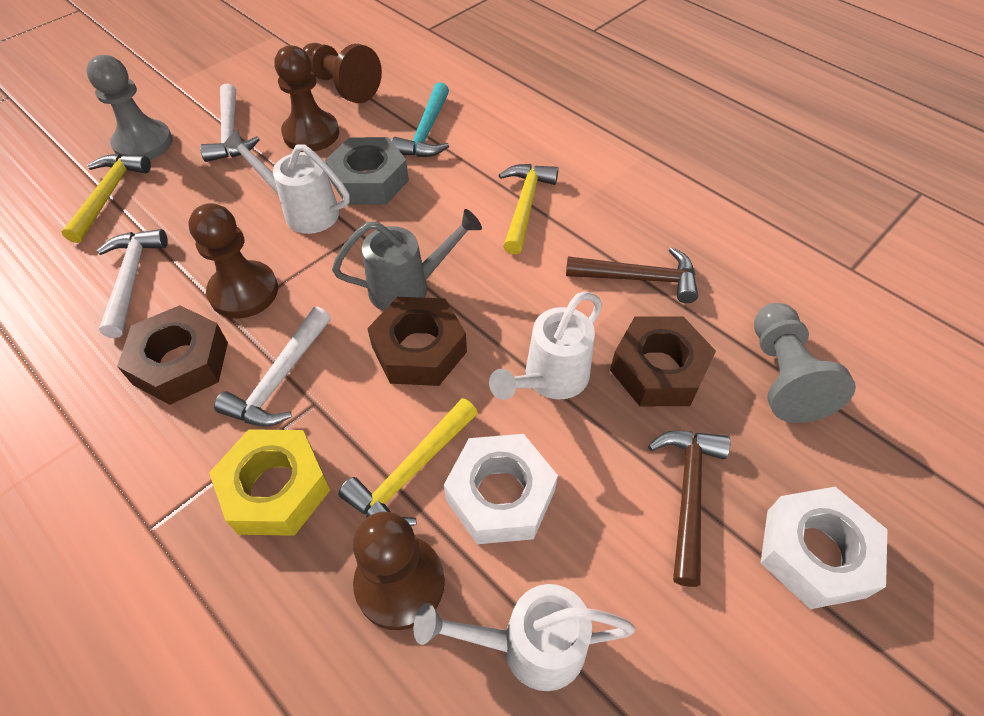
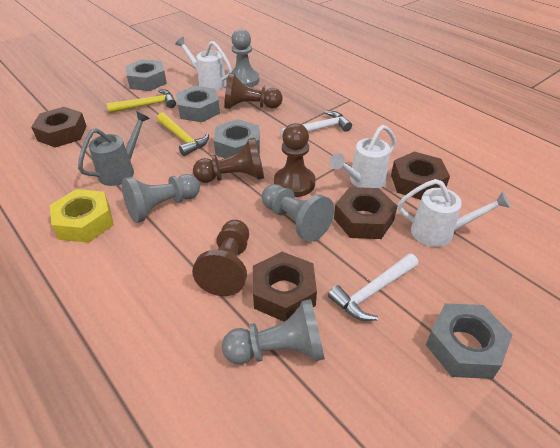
brown hammer: [566,247,698,303] [648,431,731,587] = 2 -> none = 0
brown nut: [117,305,228,405] [367,297,467,386] [610,316,716,406] = 3 -> [31,107,87,148] [253,252,317,322] [334,187,397,239] [391,151,450,200] = 4
grey nut: [325,137,409,205] = 1 -> [125,59,167,91] [176,86,220,122] [214,119,260,158] [426,303,512,379] = 4
grey pawn: [86,55,173,160] [754,303,856,423] = 2 -> [122,174,200,223] [222,299,325,364] [232,29,260,87] [262,184,334,242] = 4
turquoise hammer: [392,82,449,157] = 1 -> none = 0
white hammer: [97,229,168,338] [200,84,260,162] [214,307,331,426] = 3 -> [280,111,352,138] [328,253,418,321] = 2
white nut: [444,434,558,544] [761,487,887,609] = 2 -> none = 0
yellow hammer: [61,154,151,243] [338,398,478,526] [499,164,558,255] = 3 -> [106,89,176,114] [157,112,209,156] = 2

